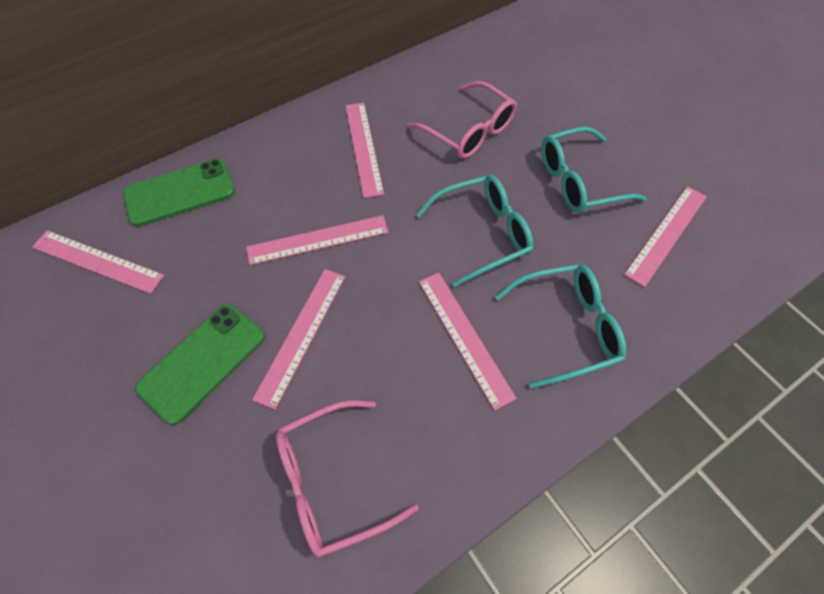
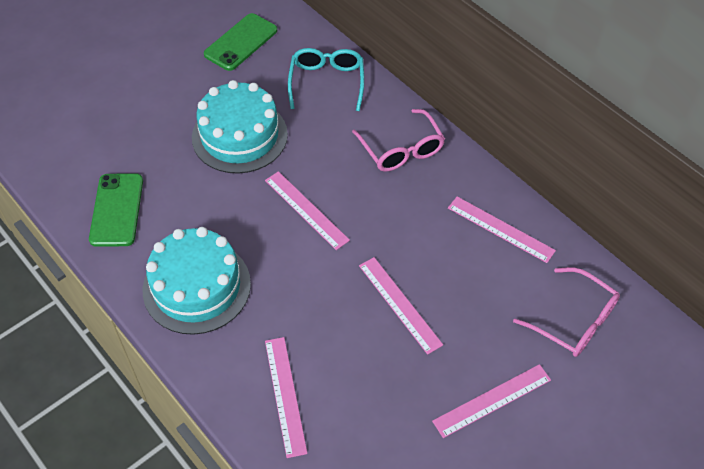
pink ruler: [32,230,164,294] [246,215,389,265] [252,269,345,410] [346,103,384,198] [419,273,517,410] [624,186,707,287] = 6 -> [265,171,350,250] [265,337,308,458] [359,257,443,355] [432,364,551,438] [448,197,556,263] = 5
turquoise cake: none = 0 -> [143,227,251,335] [192,80,288,174] = 2
turquoise glasses: [416,175,533,287] [495,264,626,389] [541,127,647,213] = 3 -> [288,48,364,111] = 1

